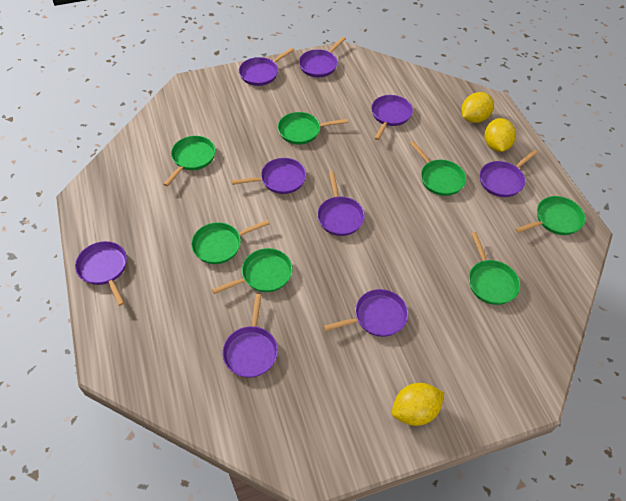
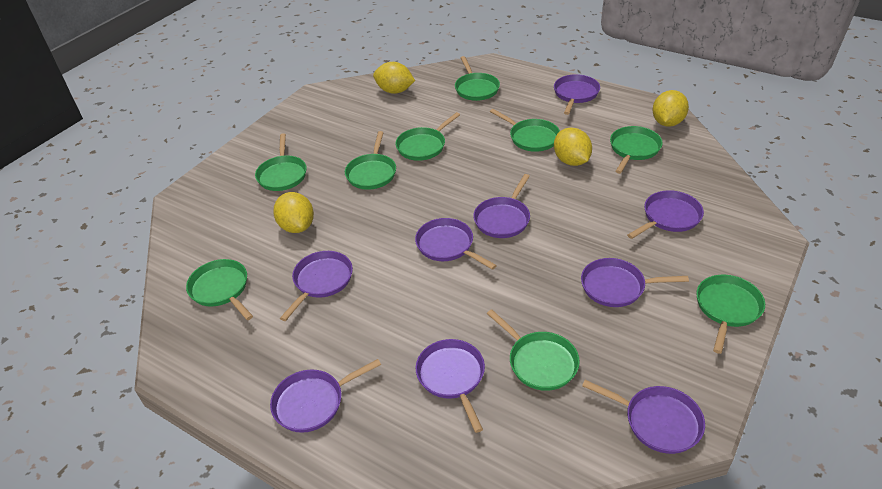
green pan: [163,136,216,186] [191,220,270,264] [212,248,293,294] [278,112,348,145] [410,141,466,196] [469,232,520,305] [515,196,585,235] = 7 -> [186,259,253,320] [255,133,307,191] [345,131,396,190] [396,112,460,161] [455,56,500,101] [487,309,580,391] [490,109,560,152] [610,126,663,174] [696,275,765,354] = 9
yellow lemon: [392,383,444,426] [461,92,494,123] [484,118,516,152] = 3 -> [273,192,314,233] [373,62,415,94] [554,128,592,166] [653,90,689,127] = 4

